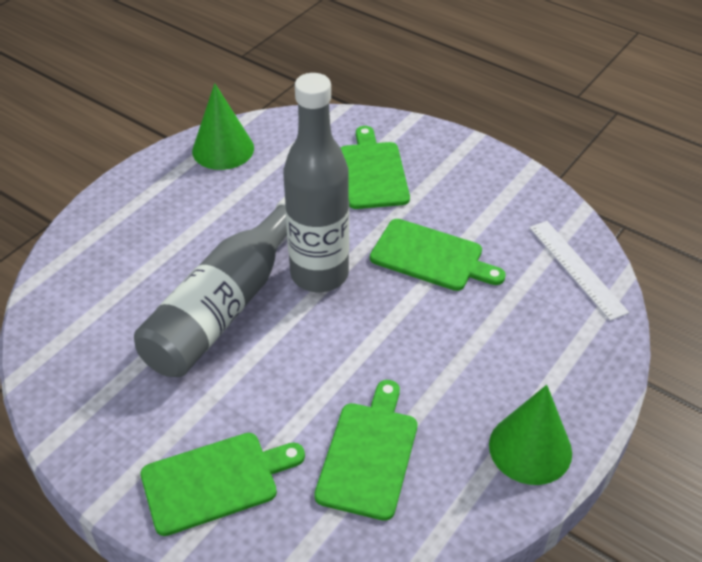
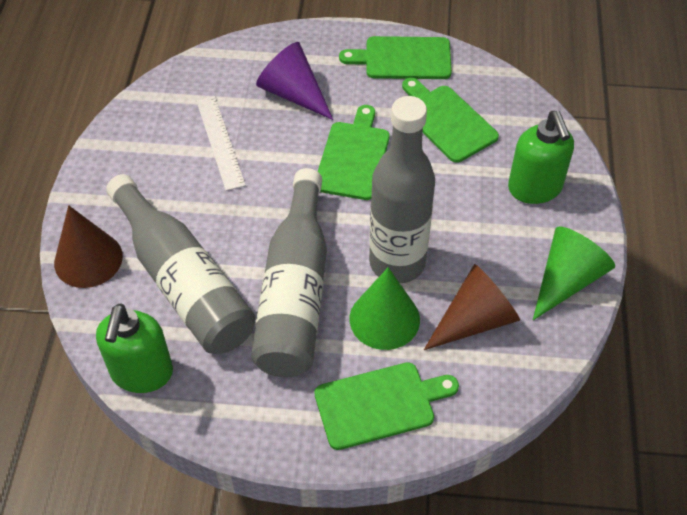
brown cone: none = 0 -> [54,205,123,288] [424,264,520,350] = 2
green soap dispenser: none = 0 -> [96,304,173,393] [508,111,574,204] = 2
grey bottle: [134,196,287,377] [283,73,349,292] = 2 -> [106,174,256,354] [251,168,327,377] [369,96,435,283] = 3
purple cone: none = 0 -> [256,42,333,120] = 1

